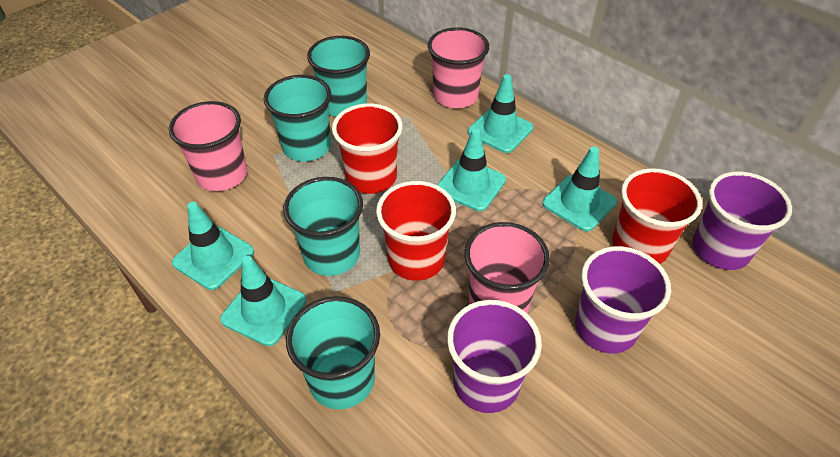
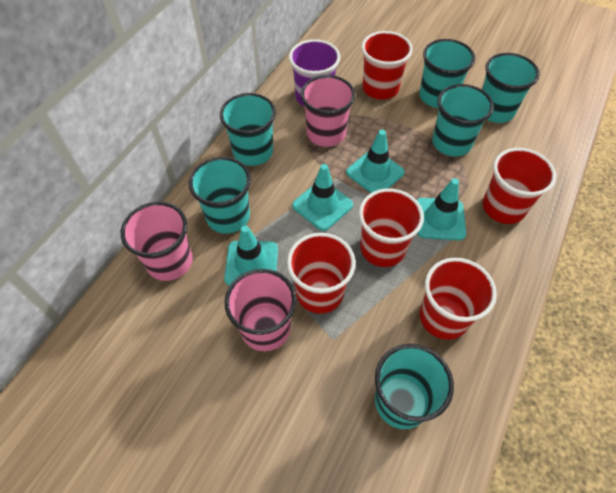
purple cup: [447,300,542,413] [575,246,671,354] [693,171,792,270] = 3 -> [289,39,340,107] = 1
red cup: [332,103,403,194] [376,181,456,281] [612,168,702,264] = 3 -> [287,233,356,314] [359,188,424,267] [362,31,413,100] [420,258,497,340] [483,148,556,224] = 5
turquoise cup: [264,75,331,161] [283,177,363,276] [286,296,380,409] [307,36,370,117] = 4 -> [189,157,251,234] [220,93,276,166] [375,344,454,429] [419,39,475,108] [432,84,494,156] [482,53,540,123] = 6
turquoise traffic cone: [172,202,254,290] [220,256,306,346] [437,128,506,211] [468,74,533,153] [542,147,617,232] = 5 -> [224,226,278,286] [292,164,353,231] [346,130,405,193] [417,178,466,240] = 4

